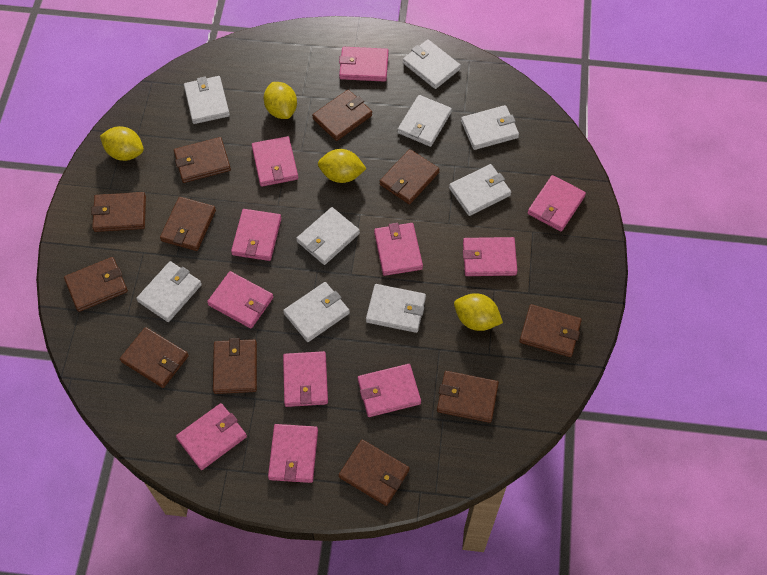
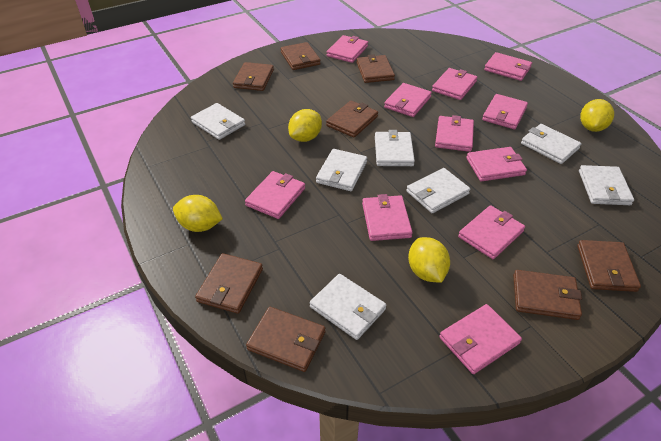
brown wallet: [64,257,128,312] [91,192,146,232] [120,327,189,388] [160,197,216,251] [174,137,231,183] [213,338,257,394] [312,90,372,141] [339,439,409,506] [380,149,440,204] [437,371,499,423] [519,304,582,357] = 11 -> [195,253,263,314] [233,62,274,91] [246,307,325,372] [281,42,321,70] [326,101,378,138] [356,54,395,83] [513,270,582,320] [577,240,641,292] = 8
white wallet: [136,261,202,322] [184,76,230,124] [283,282,350,342] [296,207,360,265] [366,284,426,333] [398,95,452,147] [403,39,461,89] [449,164,511,216] [461,105,519,150] = 9 -> [191,103,245,140] [310,274,386,340] [316,149,367,191] [375,130,415,166] [406,168,470,213] [521,124,581,164] [579,165,634,205] = 7

